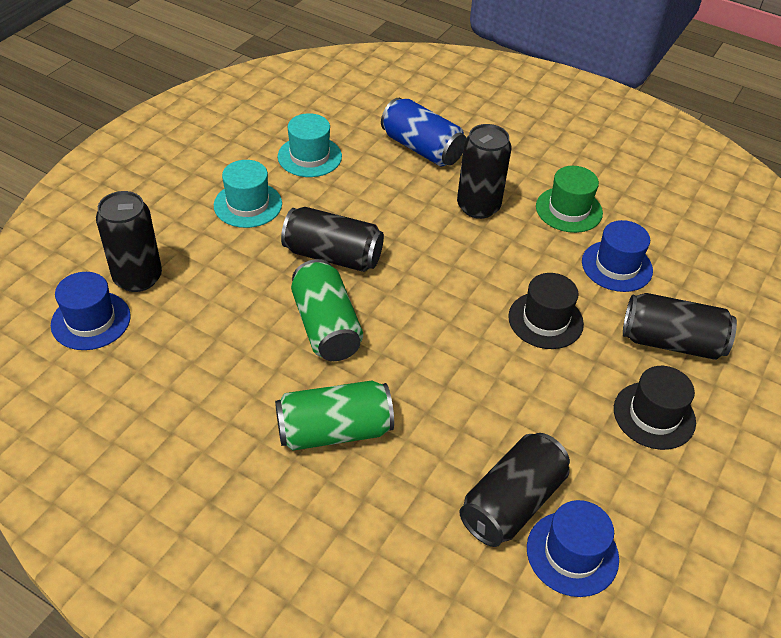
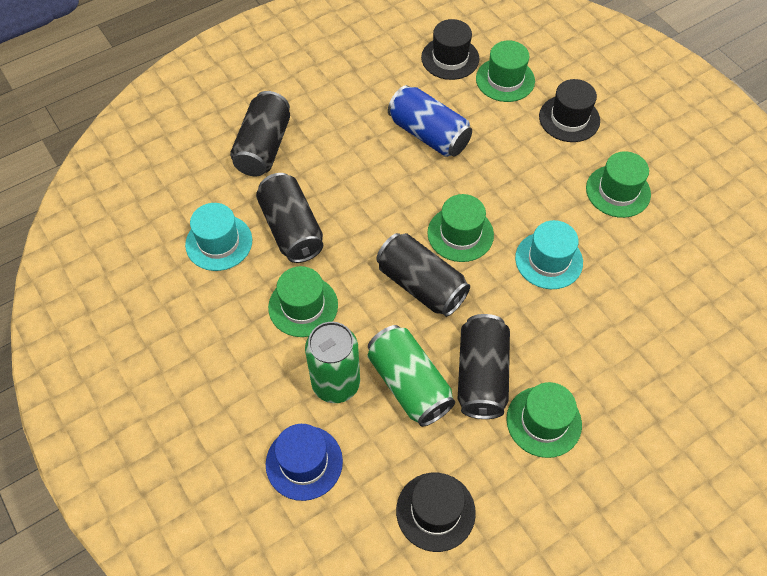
black can: [96,191,162,292] [281,207,384,272] [457,124,511,219] [459,433,570,547] [623,293,737,360] = 5 -> [230,91,290,176] [256,173,323,263] [376,233,470,317] [458,314,510,419] = 4
black hat: [508,273,584,349] [614,366,696,450] = 2 -> [396,473,476,552] [421,19,479,80] [539,79,600,142] = 3
blue hat: [51,272,131,350] [527,500,619,597] [582,220,653,292] = 3 -> [266,424,343,501] = 1
green hat: [536,166,603,233] = 1 -> [268,266,338,337] [428,194,494,262] [476,40,535,102] [506,382,582,458] [586,151,651,218] = 5

